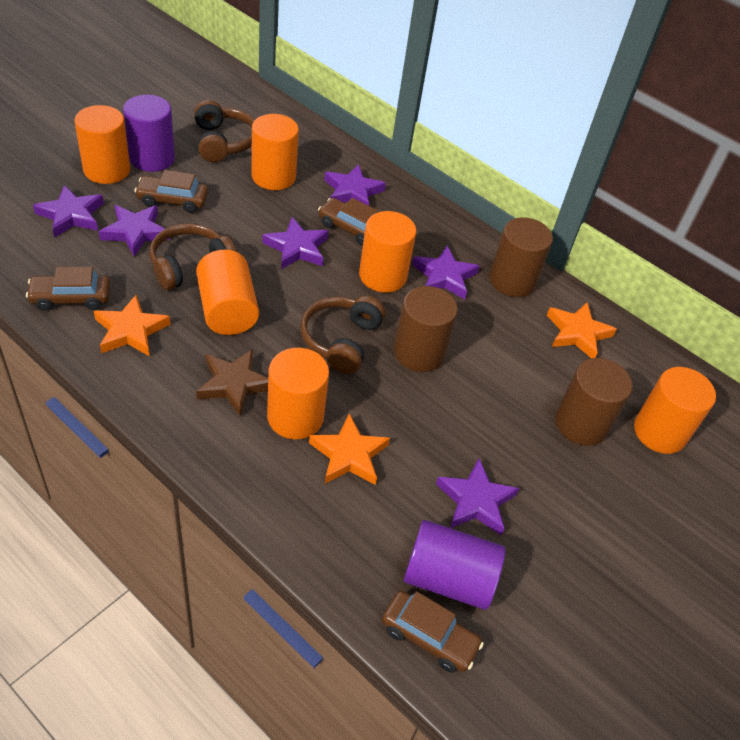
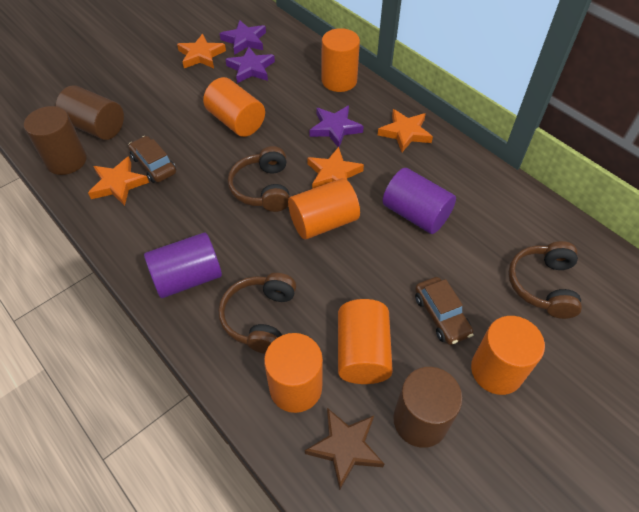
brown car: [26,267,110,311] [134,170,208,213] [318,198,378,246] [382,590,484,673] = 4 -> [128,136,176,183] [415,277,474,345] = 2
orange star: [94,295,171,357] [309,413,390,485] [547,303,617,358] = 3 -> [88,156,149,206] [177,34,226,68] [307,147,364,189] [378,109,433,152] = 4
purple star: [33,185,104,238] [99,205,170,257] [262,217,329,269] [324,164,386,206] [412,246,480,299] [436,458,520,535] = 6 -> [220,20,266,55] [225,47,275,83] [310,106,364,147] = 3

